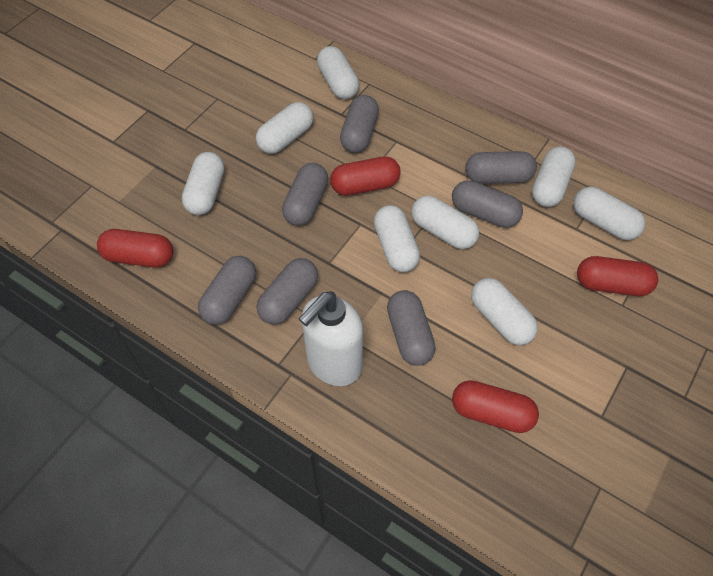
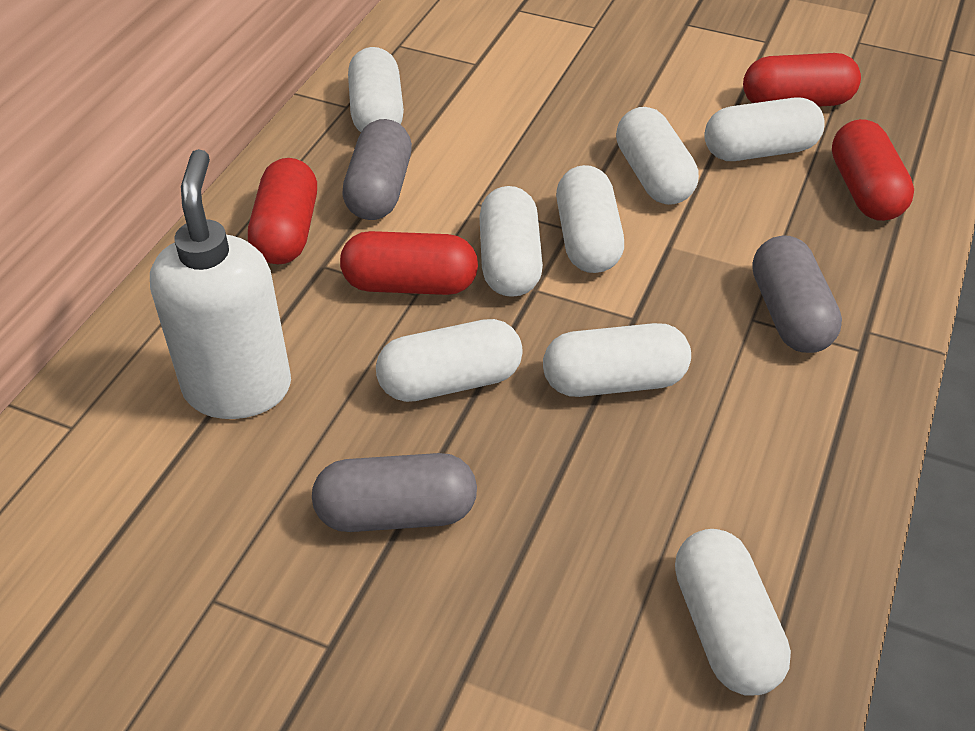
grey capsule: [198,256,256,325] [256,258,318,324] [282,163,328,226] [340,95,379,153] [387,290,436,366] [452,180,523,228] [465,151,537,184] = 7 -> [312,453,477,532] [342,119,412,220] [752,236,842,353] = 3

